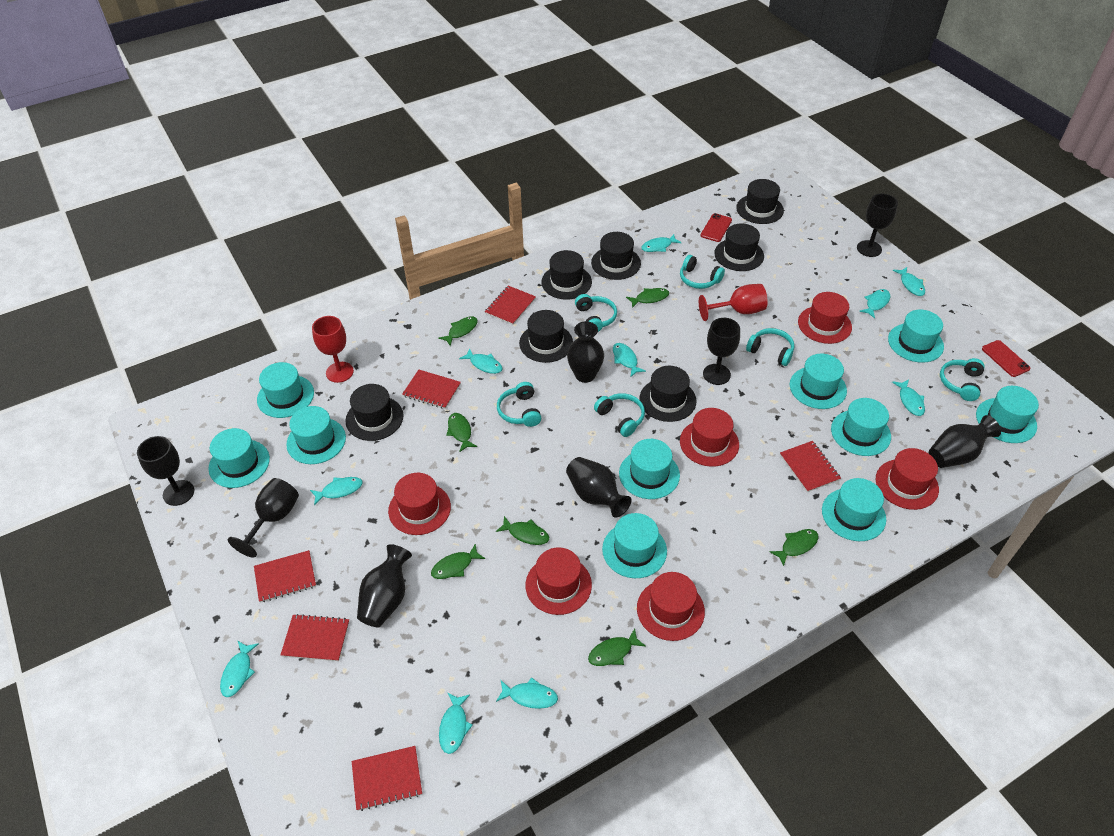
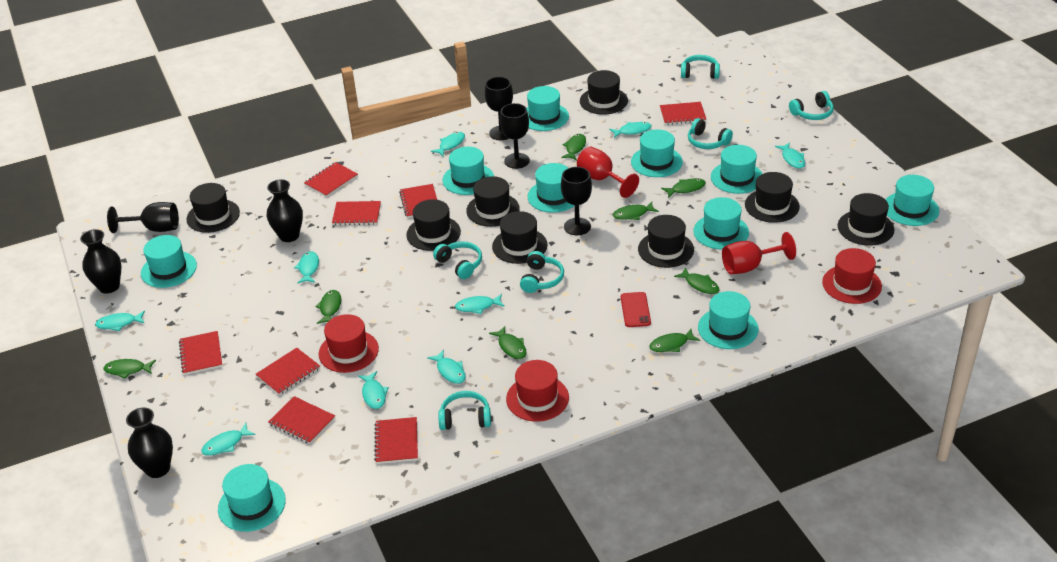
black hat: [346,384,404,441] [519,310,573,363] [541,250,592,300] [591,232,641,280] [639,366,696,422] [714,223,764,271] [736,179,784,224] = 7 -> [186,183,240,233] [406,199,461,251] [466,176,520,227] [492,211,547,264] [580,70,628,115] [638,215,694,268] [745,172,800,223] [838,193,894,246] = 8
black vase: [357,544,412,627] [566,457,631,518] [567,321,604,383] [929,415,1001,468] = 4 -> [80,229,121,294] [126,407,173,478] [267,179,303,242] = 3
green fish: [431,543,485,579] [438,316,478,346] [446,413,477,452] [496,516,549,545] [588,628,646,666] [626,288,669,308] [769,529,818,566] = 7 -> [103,359,156,379] [315,290,341,324] [489,326,527,359] [561,134,586,160] [613,202,659,220] [649,329,700,352] [661,178,706,198] [674,267,719,294] = 8
red hat: [388,473,451,535] [525,547,592,615] [637,572,705,641] [680,408,739,467] [798,292,852,344] [876,448,939,510] = 6 -> [319,314,379,373] [506,360,569,422] [822,248,882,304] = 3
red notebook: [254,550,316,603] [281,614,349,661] [352,746,422,811] [402,369,461,409] [485,286,536,325] [780,441,841,492] = 6 -> [179,331,222,375] [256,348,320,395] [268,396,335,444] [304,162,358,197] [332,201,381,225] [374,417,418,464] [399,184,437,218] [660,102,706,125] = 8
red phone: [701,213,732,242] [982,340,1030,377] = 2 -> [621,292,651,327] = 1
turquoise fish: [220,641,259,697] [310,477,363,506] [439,693,473,754] [459,348,502,374] [496,677,558,709] [613,343,646,377] [641,234,682,252] [859,289,890,318] [892,379,925,416] [893,267,925,296] = 10 -> [95,311,145,331] [201,423,256,456] [294,251,319,284] [358,371,389,409] [427,350,466,384] [431,132,465,156] [455,294,505,314] [609,122,652,138] [775,143,805,169] = 9

